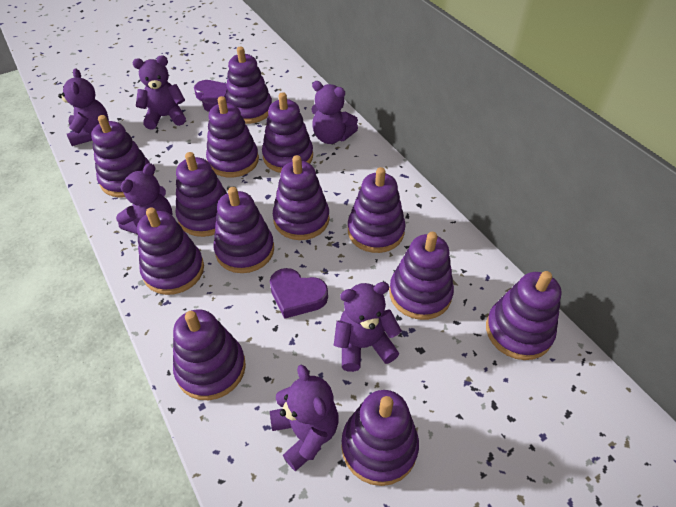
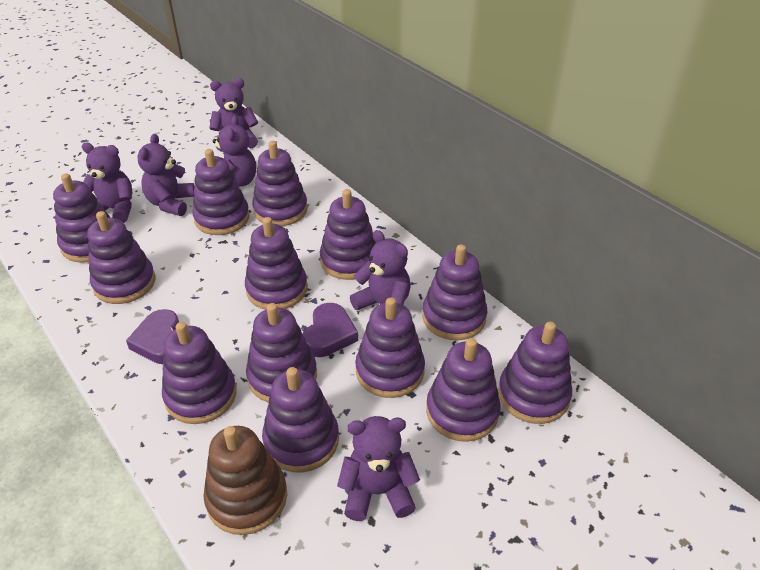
brown stacking toy: none = 0 -> [203,426,287,535] = 1

